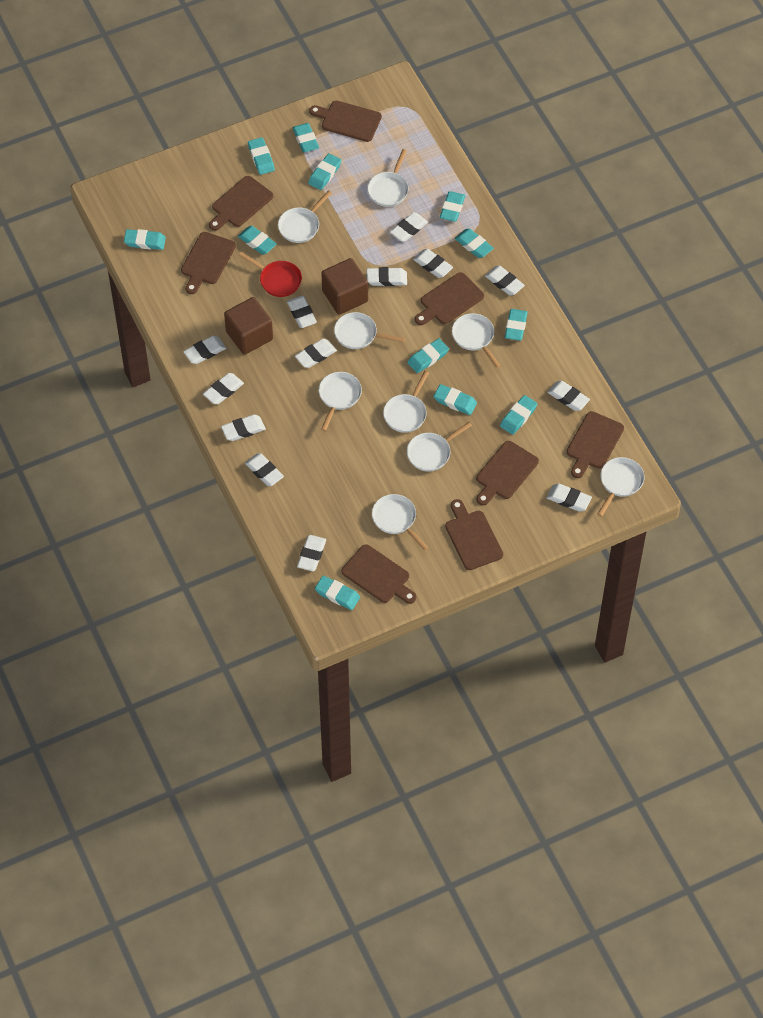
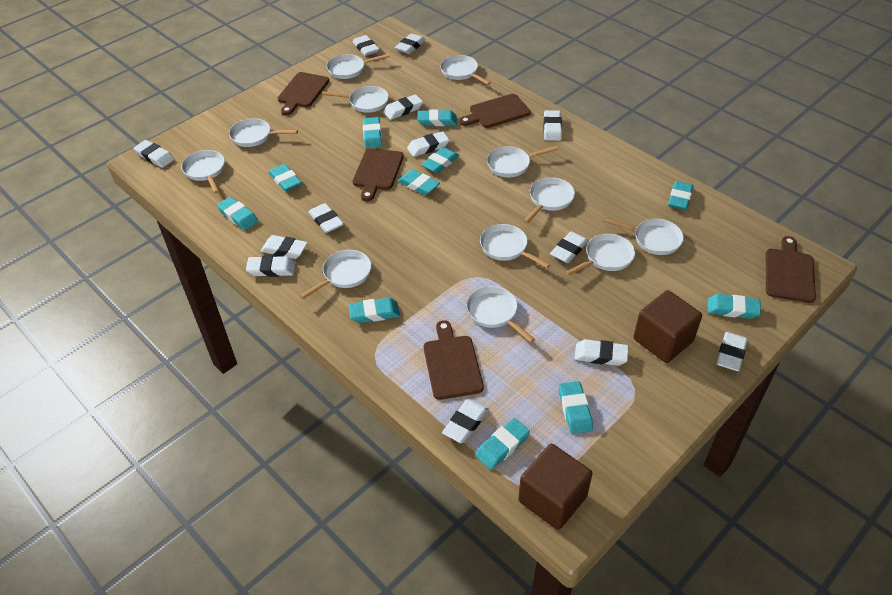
brown cutting board: [181,232,236,294] [209,176,273,231] [309,101,382,142] [341,544,416,604] [415,272,484,325] [445,499,503,570] [476,441,539,506] [567,411,624,478] = 8 -> [278,72,329,115] [353,148,404,201] [424,320,484,400] [459,94,531,128] [766,236,816,303] = 5
red pan: [239,252,302,297] = 1 -> none = 0
turquoise eraser: [124,229,166,250] [238,226,277,255] [248,137,275,175] [292,123,319,152] [308,153,342,190] [315,576,360,610] [407,338,449,373] [433,384,477,415] [440,191,465,222] [455,228,494,258] [500,395,537,435] [505,309,528,341] = 12 -> [217,197,258,230] [269,164,301,191] [349,298,400,323] [363,117,382,148] [398,169,440,195] [417,109,457,126] [421,147,459,174] [475,418,530,470] [559,381,593,434] [668,181,693,210] [708,294,761,319] = 11
white pan: [278,190,332,243] [319,372,362,431] [334,312,405,349] [367,149,409,207] [372,494,429,551] [383,371,429,433] [407,422,472,472] [452,313,501,368] [598,457,644,517] = 9 -> [181,150,225,193] [229,118,298,147] [300,250,371,300] [322,86,389,113] [327,54,390,79] [440,55,491,85] [466,286,535,343] [480,224,551,268] [487,146,558,177] [524,177,575,223] [565,234,635,276] [603,217,684,255] = 12

